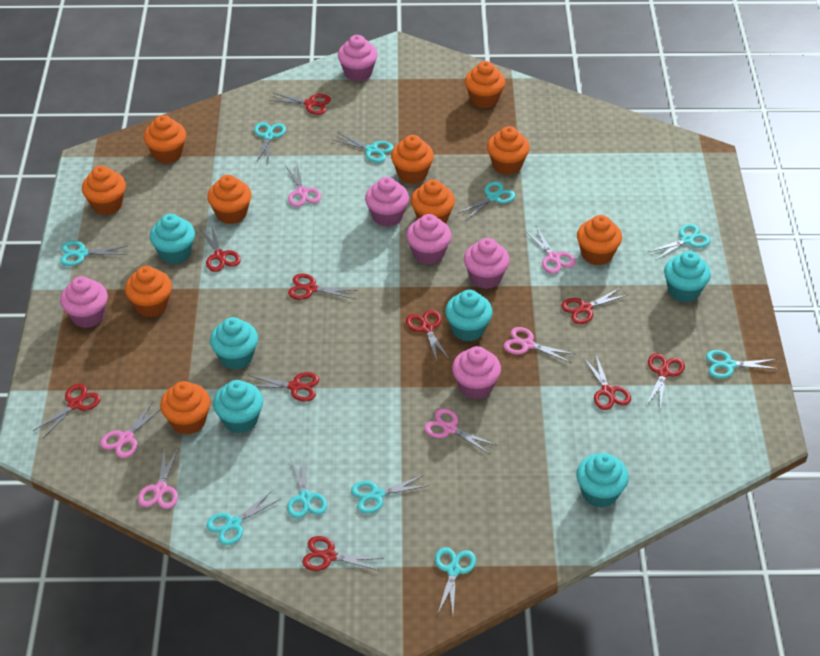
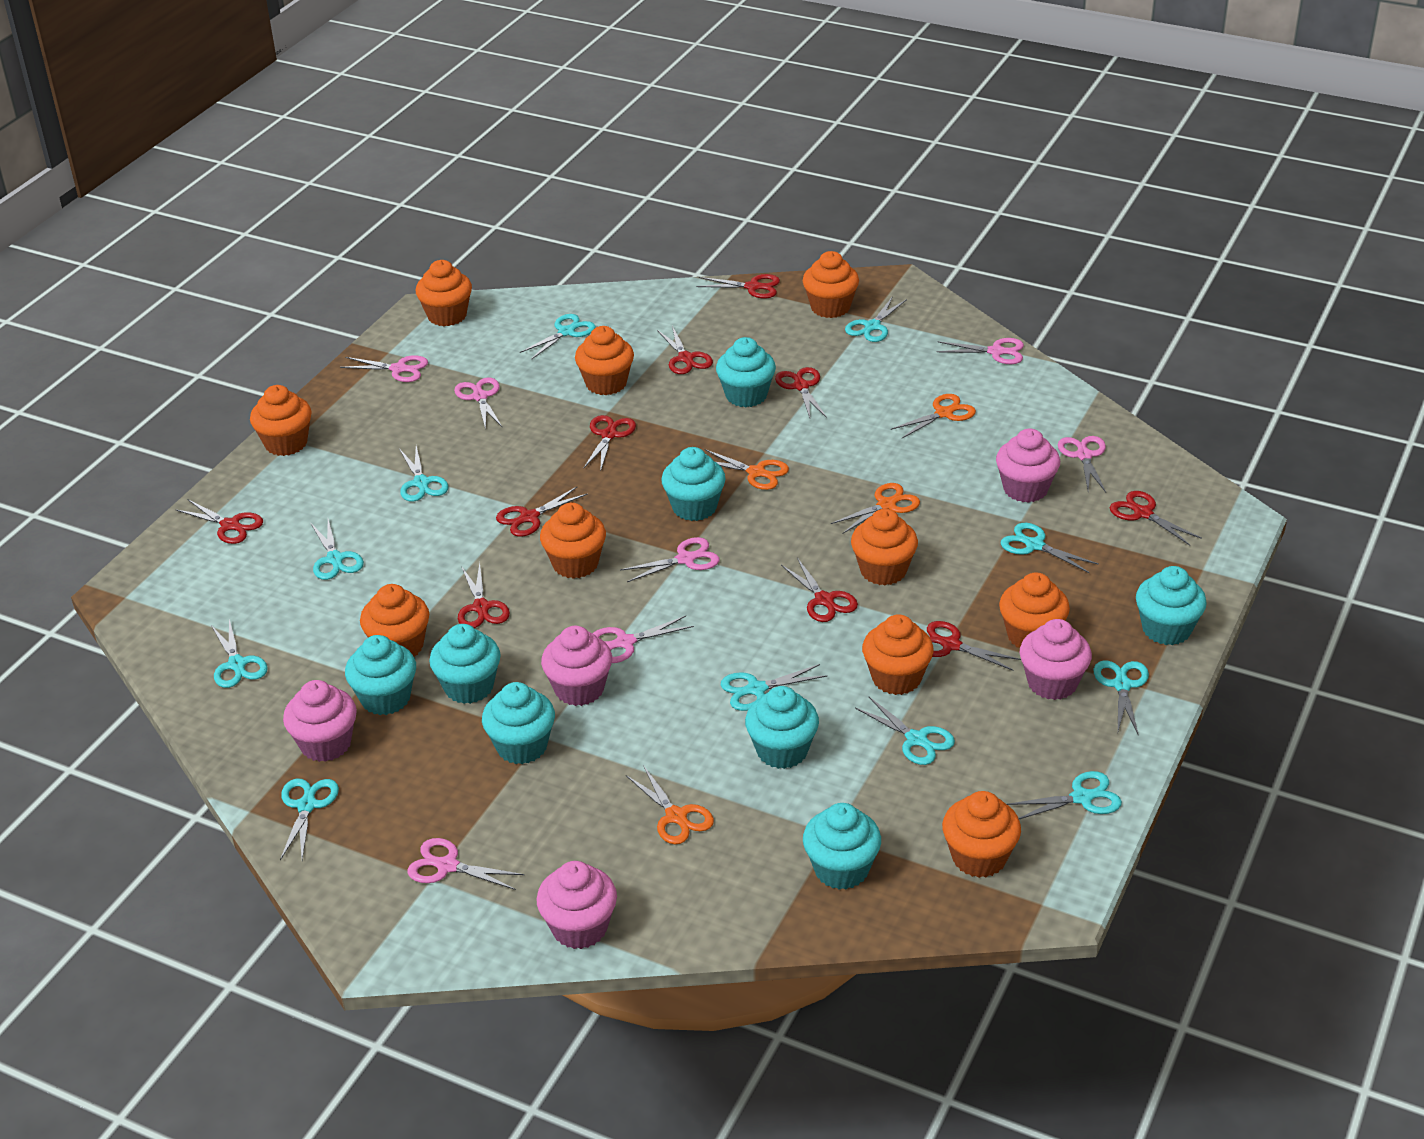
orange scissors: none = 0 -> [626,765,714,844] [705,449,789,490] [831,483,920,534] [891,394,976,438] = 4
pink cupcake: [60,276,108,328] [338,35,378,82] [365,177,409,227] [406,214,452,264] [452,346,501,399] [464,238,510,289] = 6 -> [283,680,357,762] [536,861,617,949] [541,626,612,706] [996,428,1060,503] [1020,619,1092,700] = 5
pink scissors: [100,401,161,458] [138,447,179,509] [285,164,321,207] [424,408,498,454] [504,327,575,363] [525,227,576,274] = 6 -> [340,355,428,382] [407,838,524,890] [454,377,502,430] [593,616,694,663] [620,537,720,582] [936,338,1024,364] [1058,436,1106,492] = 7
turquoise cupcake: [150,214,195,264] [210,317,258,370] [213,380,263,434] [445,290,493,342] [576,453,629,508] [664,251,711,302] = 6 -> [345,635,416,715] [429,624,501,704] [482,682,555,764] [661,447,726,521] [716,337,776,407] [745,686,819,769] [803,803,881,890] [1136,566,1207,645] = 8
turquoise scissors: [60,241,128,266] [206,491,281,545] [254,122,286,163] [287,457,327,518] [333,132,394,163] [351,475,429,514] [435,547,476,614] [457,181,515,220] [649,224,711,261] [706,350,779,379] = 10 -> [211,619,268,688] [280,779,339,860] [311,519,364,580] [399,446,449,502] [520,314,596,359] [721,664,828,711] [845,296,907,342] [855,697,955,765] [1000,523,1099,573] [1007,771,1122,819] [1094,660,1149,736] = 11

